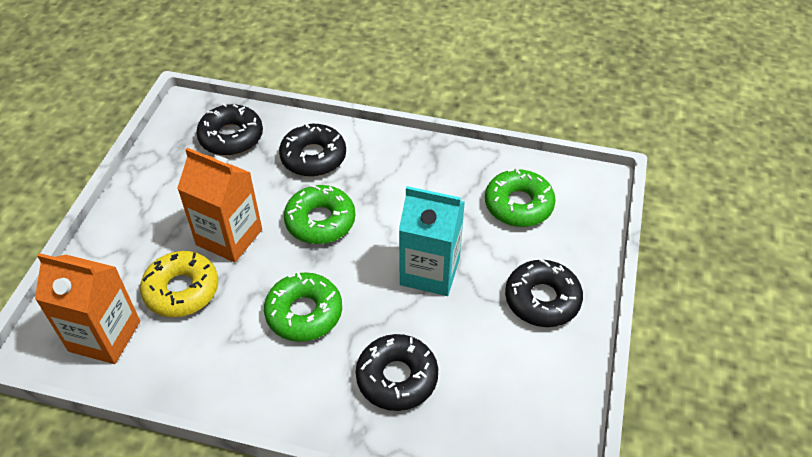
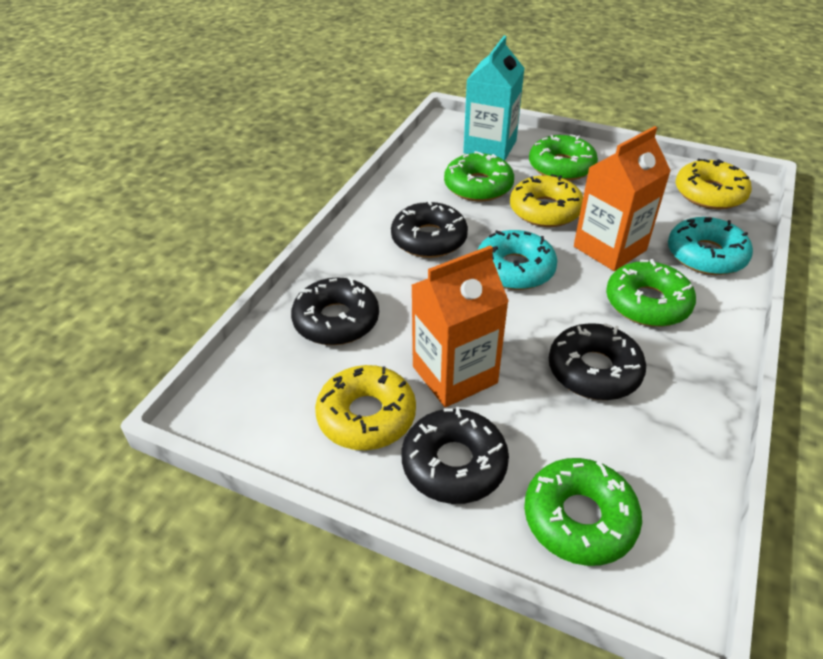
green donut: [264,272,342,342] [284,185,355,244] [485,168,556,227] = 3 -> [444,151,514,202] [524,458,642,566] [529,134,598,181] [606,259,696,327] = 4
turquoise donut: none = 0 -> [477,230,557,290] [668,217,753,275] = 2
yellow donut: [140,251,218,317] = 1 -> [315,365,416,450] [510,174,583,227] [676,159,752,209] = 3

